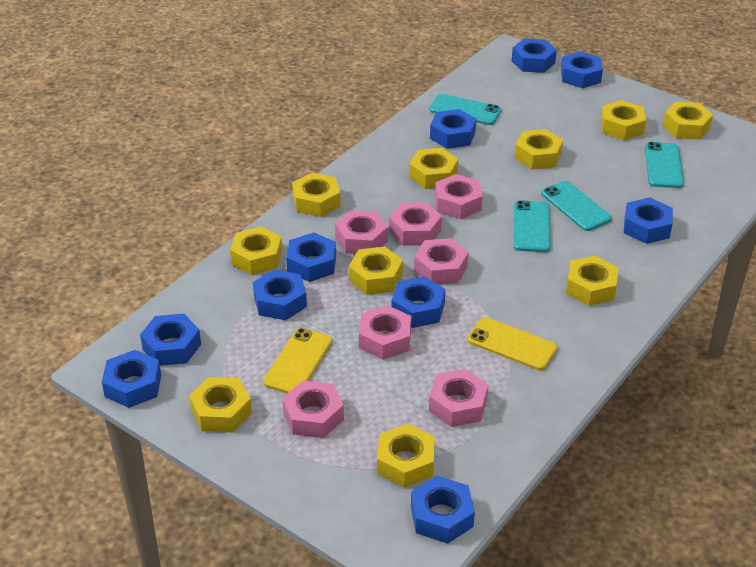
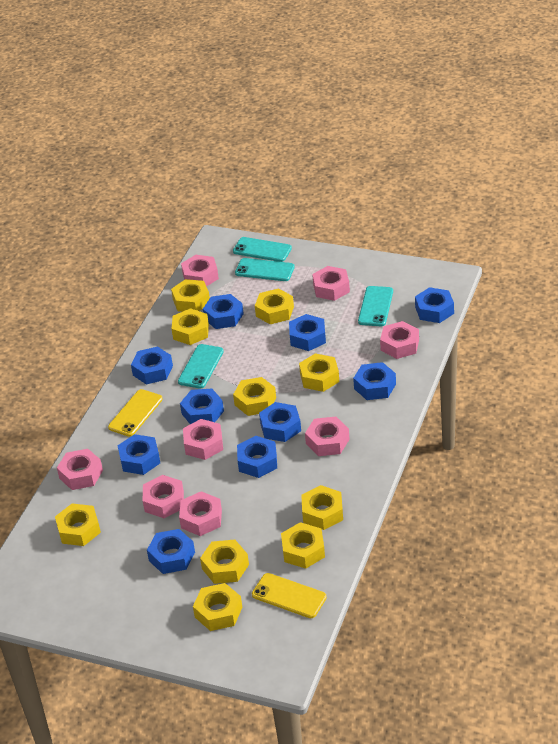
pink nut: [282,381,344,438] [335,210,388,254] [359,305,411,360] [389,202,442,246] [414,238,468,285] [429,369,488,427] [435,174,482,219] = 7 -> [57,449,103,490] [143,475,184,518] [179,491,222,536] [181,255,219,287] [183,419,223,460] [305,416,350,456] [312,266,350,301] [380,321,419,359] = 8

